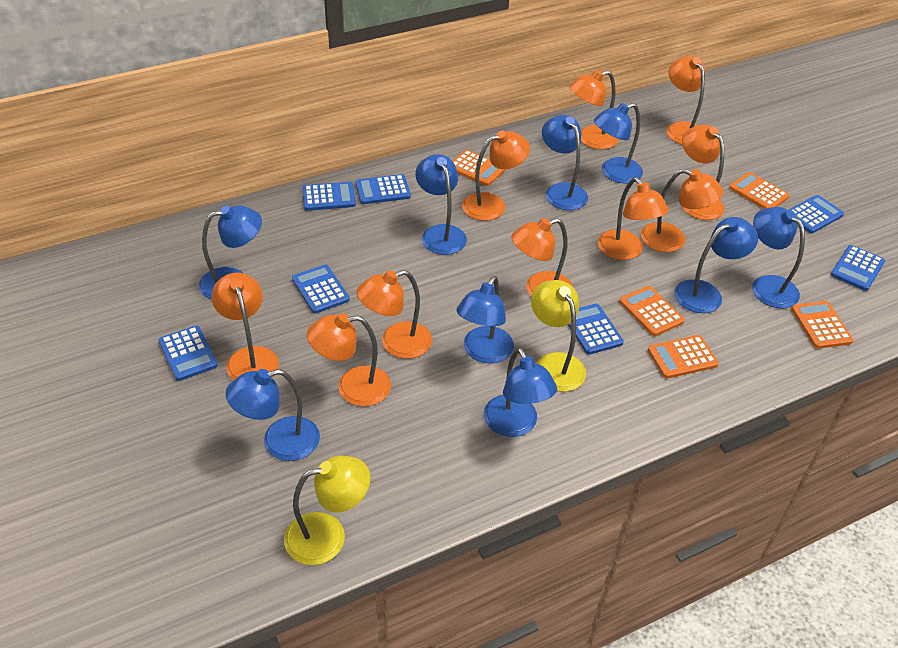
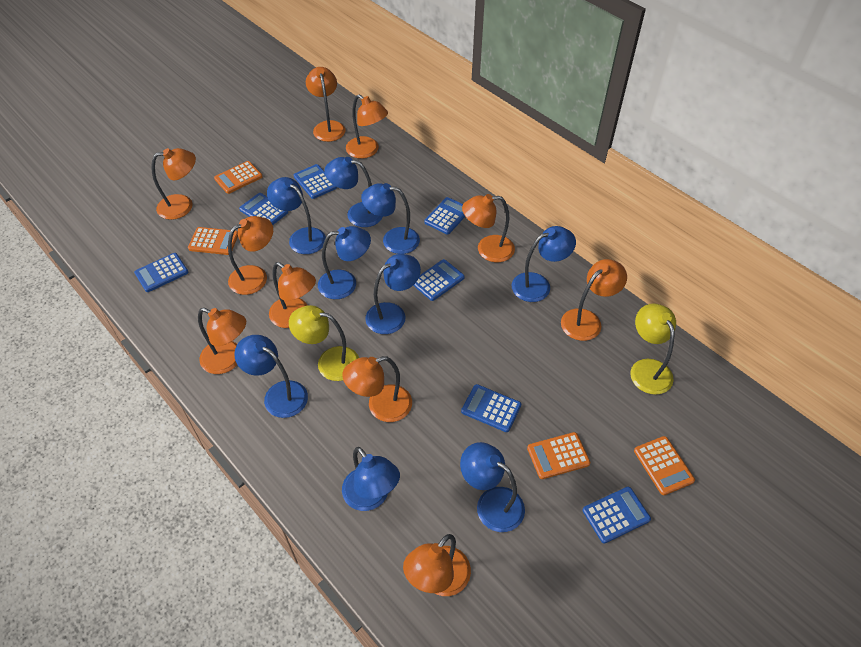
orange calculator: [453,150,505,186] [620,286,685,336] [648,335,719,378] [729,172,789,209] [791,301,853,349] = 5 -> [188,227,238,255] [214,161,263,194] [527,432,590,479] [634,436,695,495] = 4

